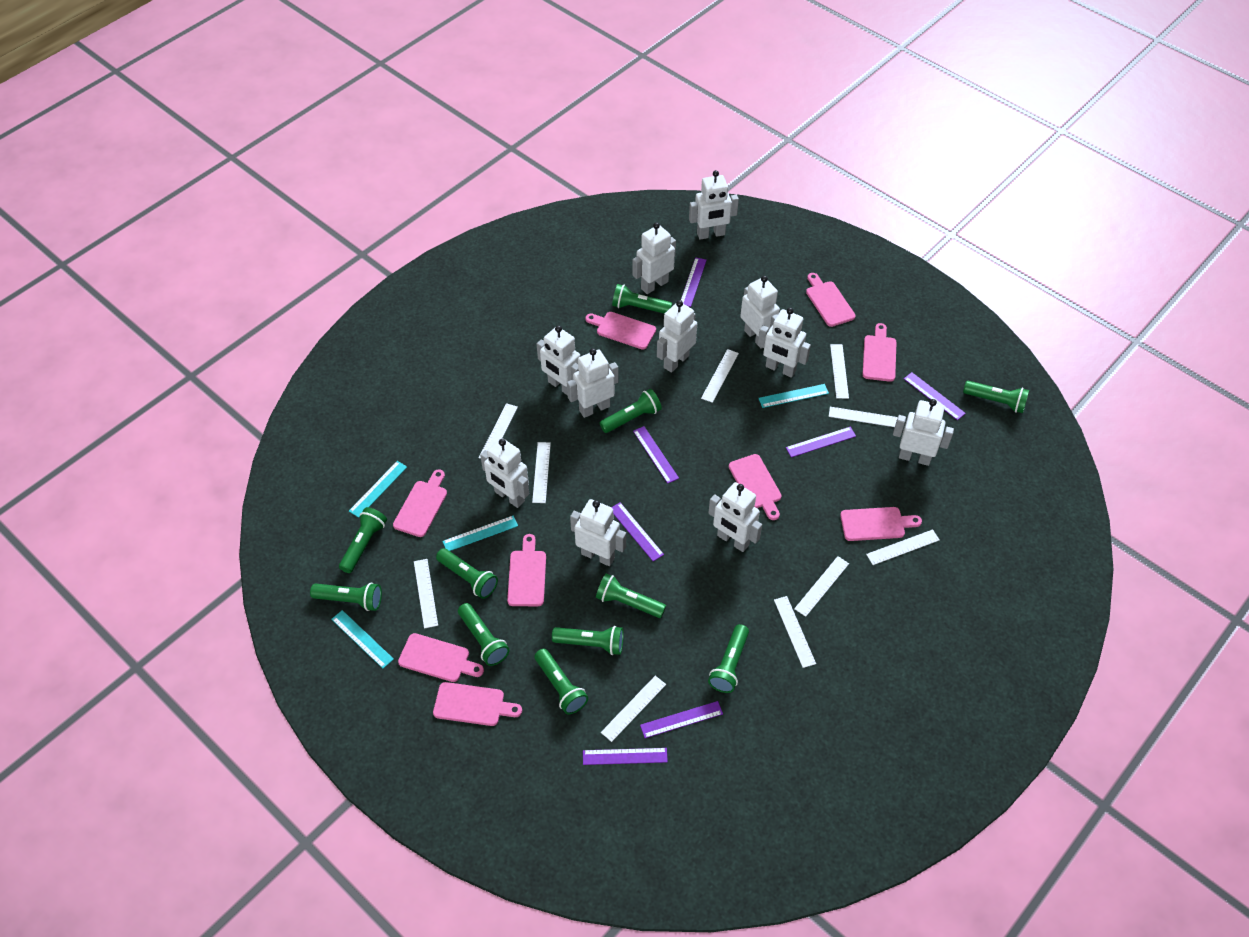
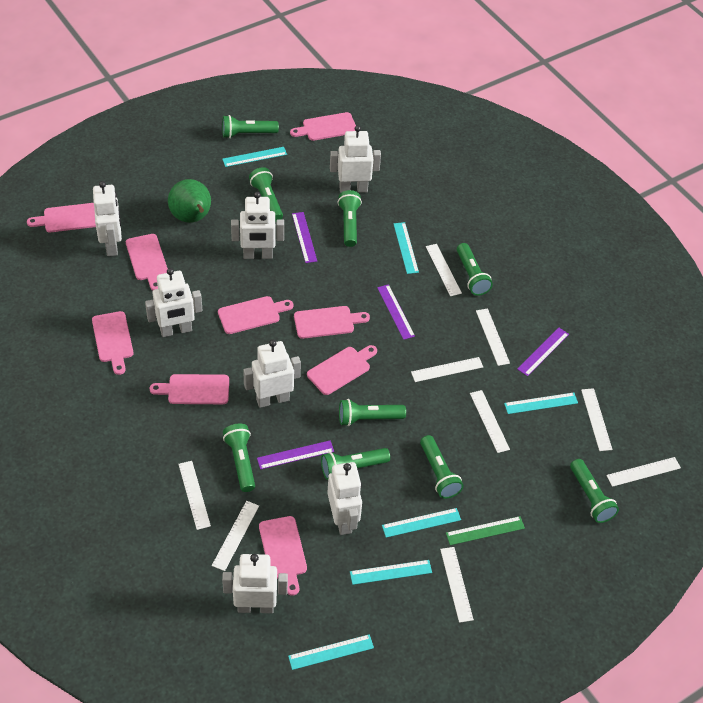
green flashlight: [310,582,382,611] [339,507,387,573] [436,548,498,599] [458,603,509,666] [535,648,588,714] [552,626,624,655] [596,574,666,618] [600,389,662,433] [612,284,672,314] [708,624,749,693] [963,381,1029,413] = 11 -> [222,115,279,138] [223,423,255,492] [249,167,283,222] [321,448,390,480] [338,190,362,247] [339,399,406,426] [420,435,464,499] [457,243,493,296] [570,459,619,523] = 9
green pear: none = 0 -> [168,179,211,223] = 1
green ruler: none = 0 -> [446,516,525,545] = 1
purple ruler: [583,748,668,765] [612,502,664,561] [633,426,679,483] [640,701,723,738] [681,257,707,307] [786,427,856,457] [904,372,966,420] = 7 -> [257,441,334,469] [292,212,317,263] [377,284,415,340] [517,328,569,376] = 4
turquoise ruler: [331,610,394,668] [349,461,407,518] [442,516,518,551] [759,384,829,408] = 4 -> [222,147,287,167] [288,634,374,670] [350,560,432,585] [382,508,461,538] [393,222,419,274] [504,393,578,414] = 6
white robot: [480,438,529,508] [537,325,580,396] [567,348,619,418] [570,499,626,566] [632,222,676,294] [657,300,697,373] [689,170,739,240] [708,482,762,552] [740,276,780,349] [758,308,811,378] [893,399,954,466] = 11 -> [93,181,122,256] [145,268,202,337] [222,554,288,613] [231,192,284,259] [243,340,301,408] [327,462,362,535] [330,125,381,193] = 7
white ruler: [414,559,438,629] [479,403,518,459] [532,442,551,503] [601,676,666,742] [701,349,739,403] [774,596,816,668] [794,556,849,617] [829,407,898,427] [830,344,849,399] [866,529,939,565] = 10 -> [178,461,211,530] [212,501,259,571] [411,357,483,382] [426,244,462,296] [440,547,474,623] [470,390,510,453] [476,308,510,366] [581,388,613,451] [606,457,681,487] = 9

